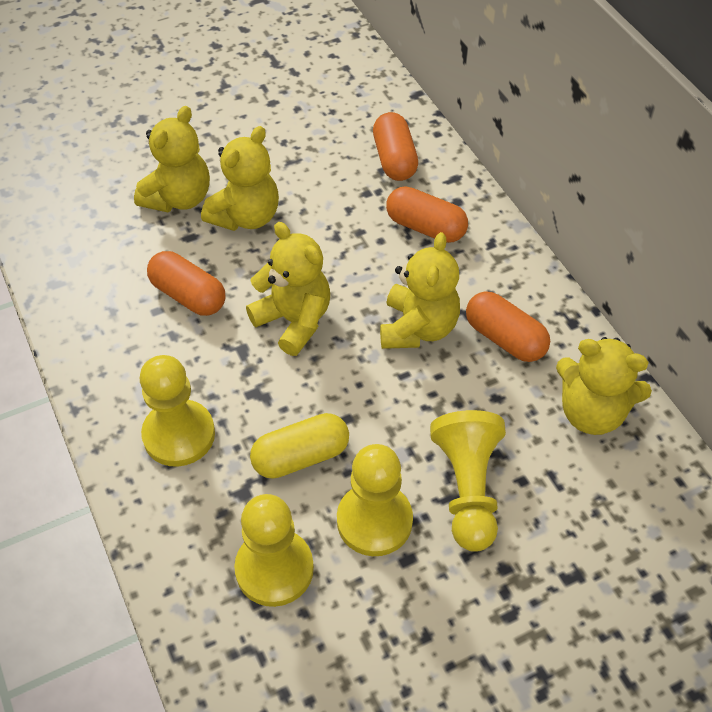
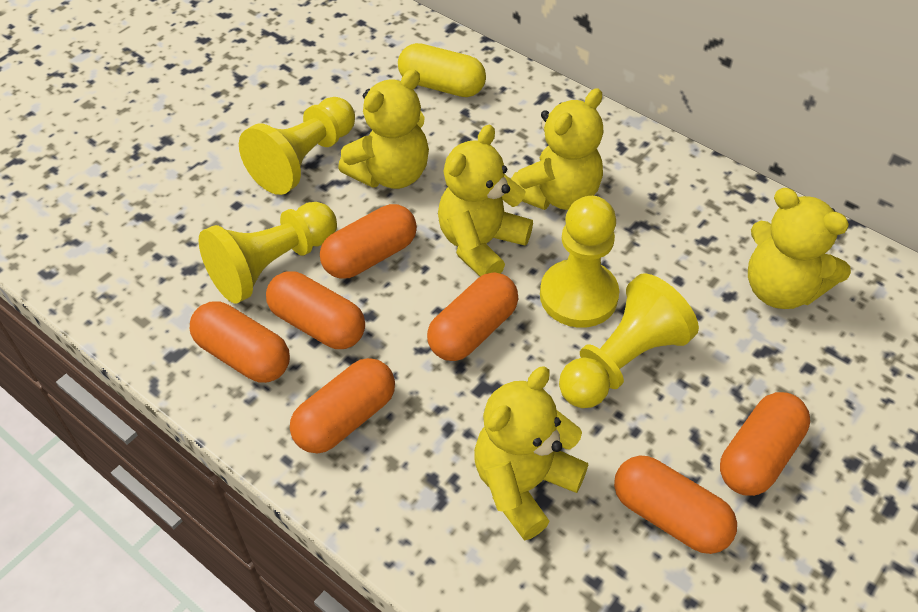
orange capsule: [147,251,225,316] [373,112,418,181] [386,186,468,243] [466,291,550,362] = 4 -> [190,302,290,383] [266,271,365,349] [290,358,395,453] [320,204,417,279] [427,272,518,361] [614,456,737,554] [720,392,810,496] = 7

